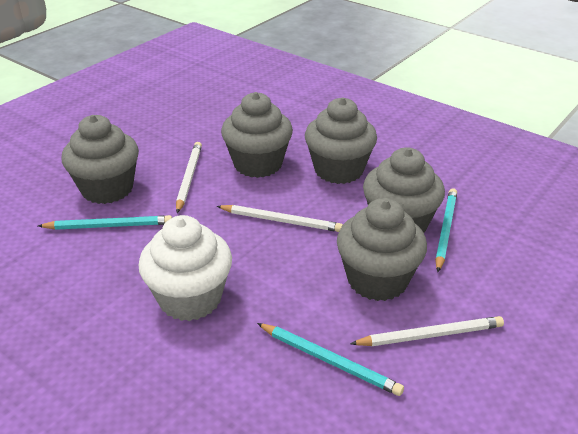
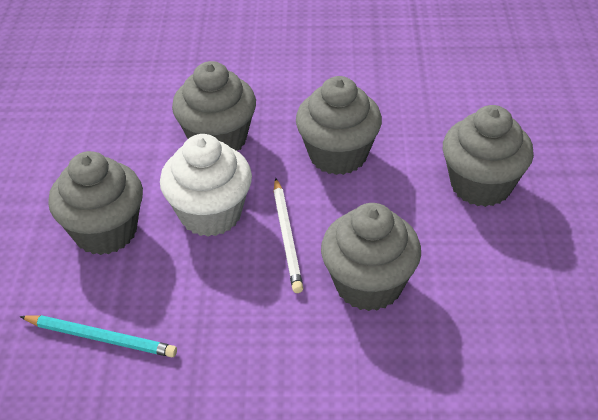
turquoise pencil: [38,215,172,230] [257,323,404,396] [435,188,457,272] = 3 -> [20,315,177,357] = 1
white pencil: [176,142,202,213] [216,205,343,232] [350,316,504,346] = 3 -> [274,178,303,293] = 1

